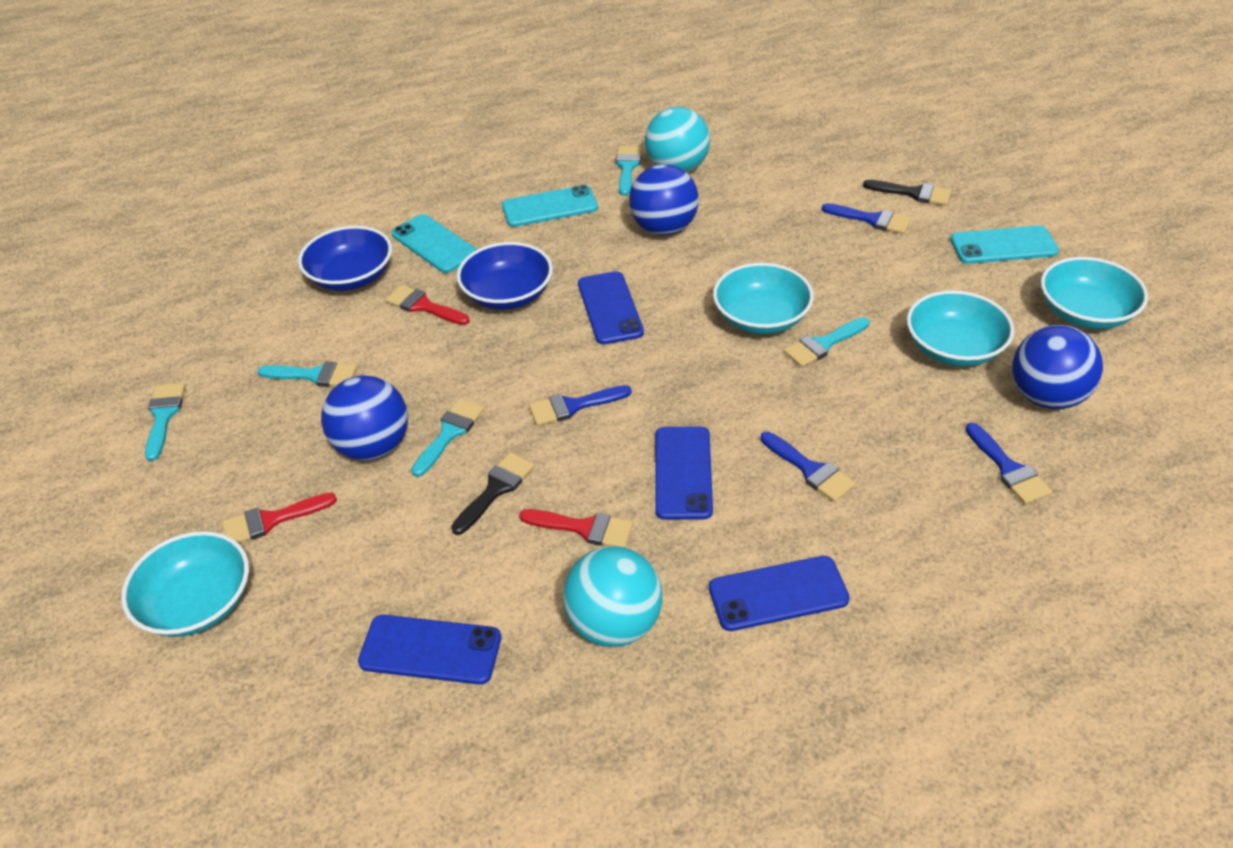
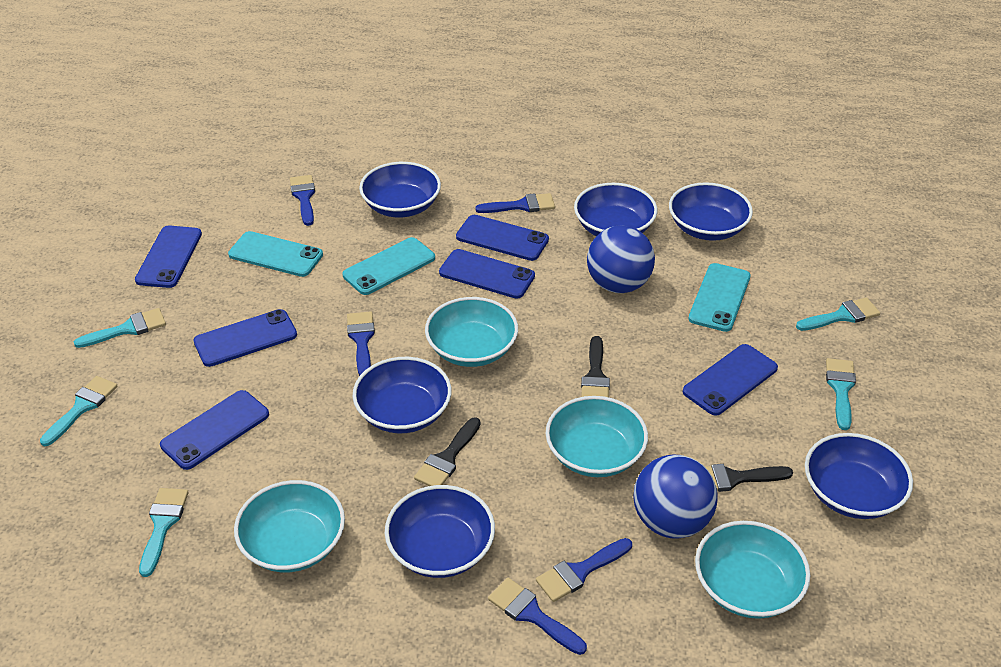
black brush: [451,452,535,535] [863,180,951,205] = 2 -> [414,417,481,486] [581,336,610,397] [705,464,793,492] = 3
blue ball: [321,376,408,460] [629,164,699,235] [1012,325,1103,409] = 3 -> [587,225,655,293] [634,454,718,539] = 2
blue bowl: [298,226,392,291] [457,242,553,310] = 2 -> [353,357,452,433] [359,162,441,217] [385,485,495,578] [574,183,657,236] [669,182,753,241] [805,433,913,519] = 6
blue brush: [529,385,632,426] [760,432,856,502] [822,203,911,234] [965,423,1052,504] = 4 -> [290,175,315,226] [347,311,375,376] [475,193,555,213] [488,578,587,655] [536,538,632,602] = 5
blue phone: [358,615,501,685] [578,271,644,344] [655,426,713,520] [709,556,850,631] = 4 -> [135,225,202,288] [160,390,269,470] [194,309,297,367] [439,249,535,299] [456,215,549,261] [683,344,778,416] = 6
red brush: [222,493,337,543] [386,285,470,325] [519,509,633,547] = 3 -> none = 0
turquoise ball: [563,546,663,647] [645,107,710,173] = 2 -> none = 0

